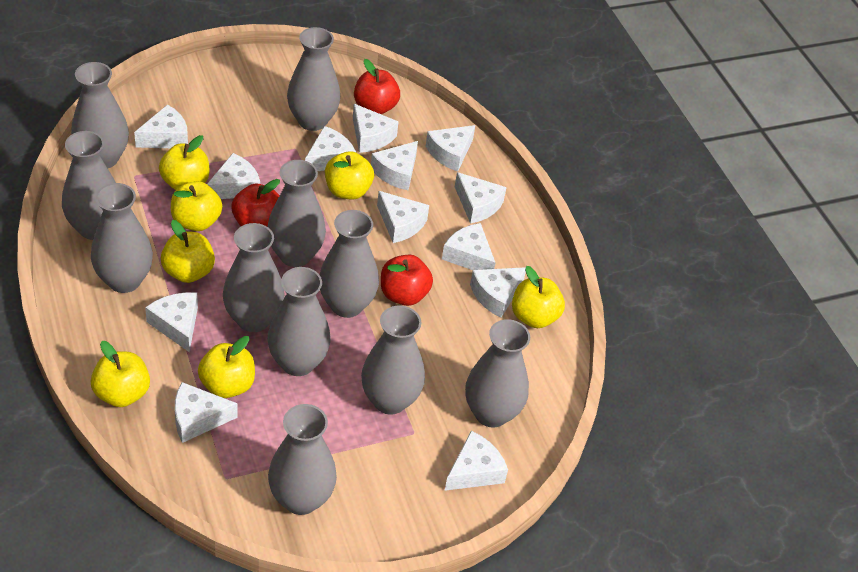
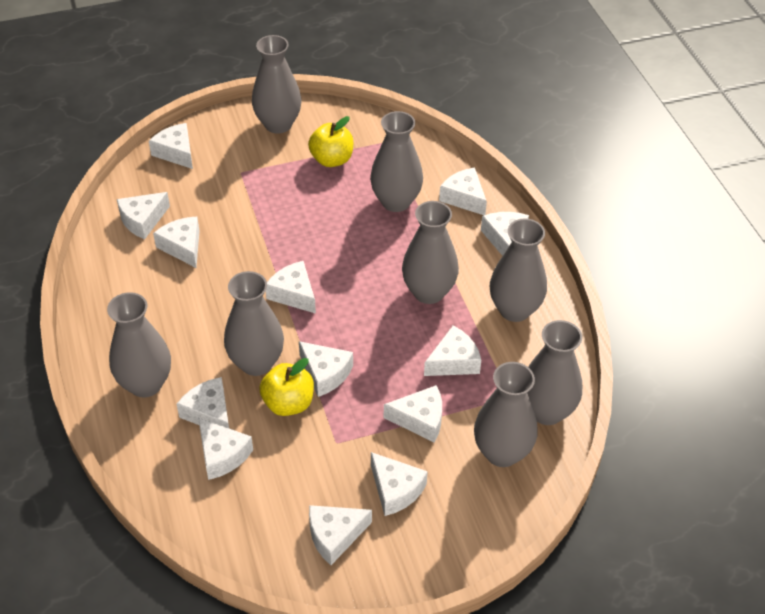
grey vase: [62,131,116,240] [71,62,129,168] [91,183,153,293] [223,223,285,332] [267,160,326,267] [268,267,331,376] [268,404,337,515] [287,27,340,131] [320,210,379,318] [361,306,425,415] [465,319,530,428] = 11 -> [107,292,171,398] [224,271,284,376] [252,35,302,134] [370,111,423,212] [402,201,459,304] [474,362,538,467] [490,219,547,322] [527,320,582,425] = 8
red apple: [232,179,280,226] [354,59,400,114] [381,255,433,306] = 3 -> none = 0
yellow apple: [91,341,150,407] [159,135,210,190] [161,220,215,283] [171,181,222,231] [198,336,255,398] [325,151,374,200] [512,266,565,328] = 7 -> [259,358,314,416] [308,116,353,167] = 2

